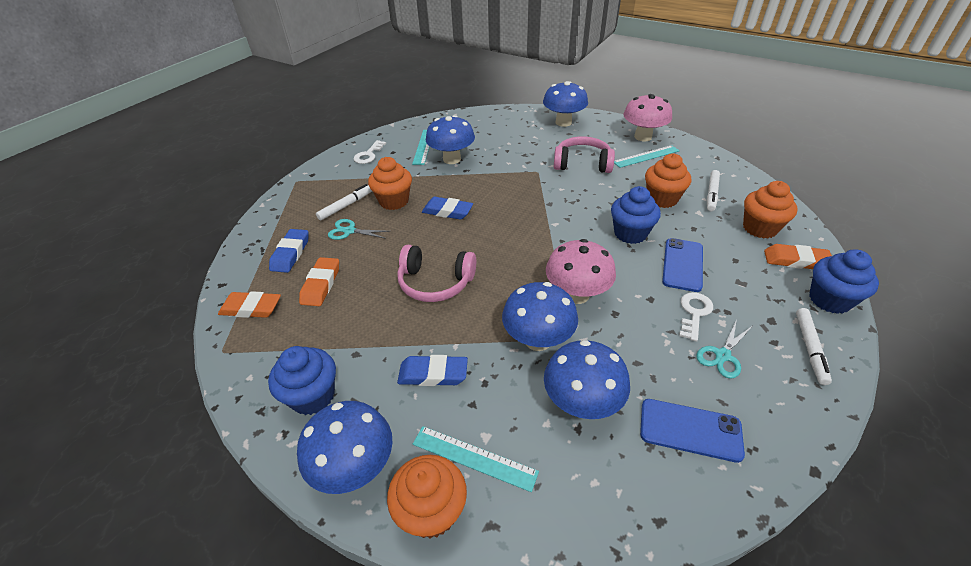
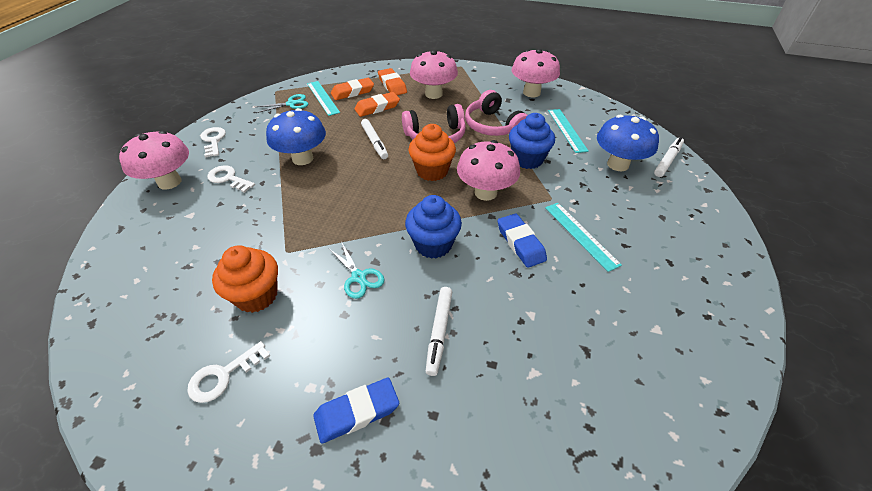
blue cupcake: [268,346,336,415] [611,186,661,244] [809,249,879,314] = 3 -> [405,195,462,259] [509,113,555,169] = 2
blue eraser: [269,229,309,273] [397,355,468,386] [422,197,473,220] = 3 -> [313,377,399,444] [498,213,547,268] = 2
blue mushroom: [297,401,393,494] [426,115,475,164] [502,282,578,351] [543,81,588,127] [544,340,630,419] = 5 -> [266,108,326,165] [597,115,659,171] = 2
blue phone: [640,399,745,463] [662,238,703,292] = 2 -> none = 0
orange cupcake: [368,157,412,210] [387,455,467,539] [645,153,691,208] [743,181,798,239] = 4 -> [212,245,278,313] [408,124,456,181] = 2
pink mushroom: [546,239,616,304] [623,94,672,141] = 2 -> [119,131,189,190] [410,50,458,99] [457,140,520,201] [512,49,560,97] = 4
white key: [354,140,386,164] [679,292,713,341] = 2 -> [187,341,270,403] [201,127,226,158] [207,165,255,193] = 3

